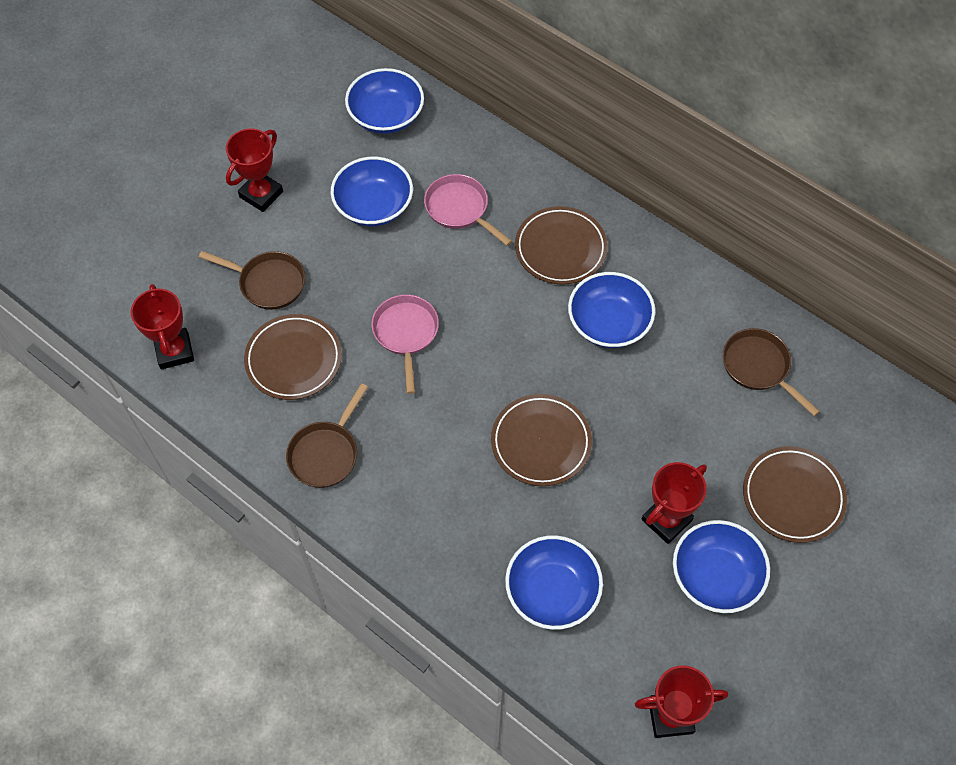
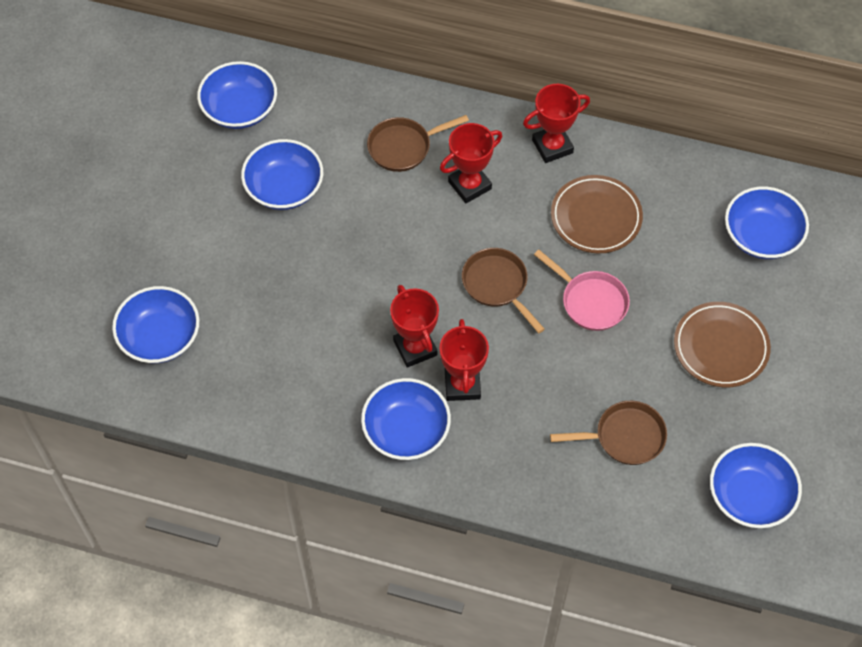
blue bowl: [331,157,413,226] [345,68,424,134] [505,535,603,630] [568,272,655,348] [673,520,770,613] = 5 -> [112,286,199,363] [197,61,277,129] [241,139,323,210] [361,378,451,460] [710,443,802,528] [725,187,809,259] = 6
brown plate: [244,314,342,400] [491,394,592,486] [515,206,608,284] [743,446,847,543] = 4 -> [551,175,643,253] [674,302,771,387] = 2
pink pan: [372,295,439,394] [424,174,512,246] = 2 -> [534,249,630,331] = 1

